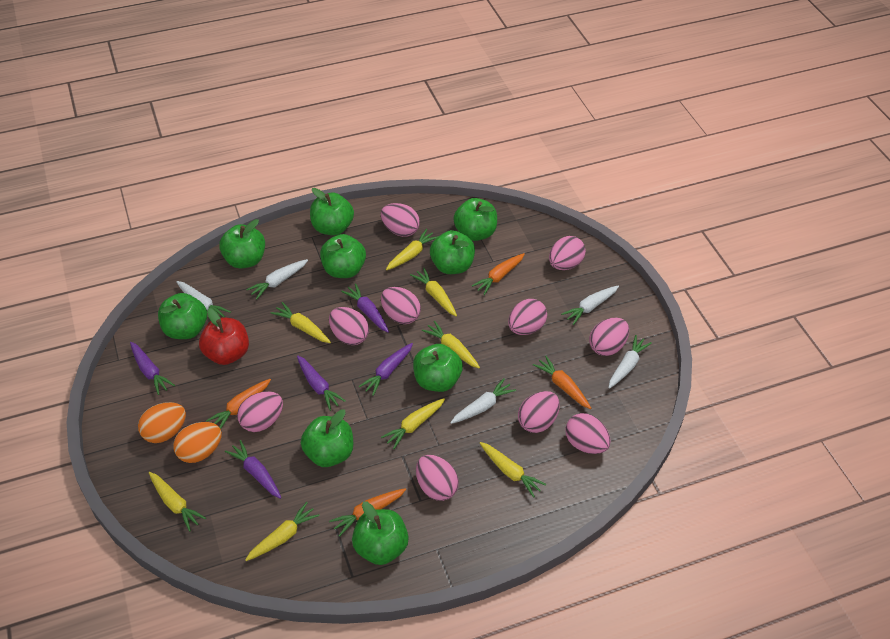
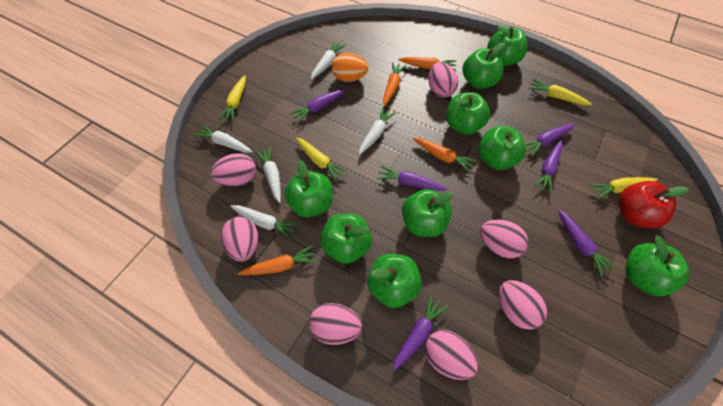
orange egg: [138,402,186,443] [173,422,222,463] = 2 -> [331,53,368,82] = 1
pink egg: [237,391,283,432] [329,307,369,345] [381,203,420,237] [381,287,421,324] [416,455,459,501] [508,299,547,335] [518,391,560,433] [549,236,586,270] [565,413,611,454] [589,318,629,356] = 10 -> [211,153,256,187] [221,217,258,262] [309,303,362,345] [425,330,478,380] [428,62,458,97] [480,220,528,258] [499,280,547,330] = 7
purple carrot: [130,342,175,395] [225,440,281,499] [297,356,346,411] [341,283,389,333] [358,343,413,396] = 5 -> [290,89,345,123] [377,165,447,191] [393,295,448,371] [525,124,575,157] [534,140,563,194] [558,210,617,277] = 6
yellow carrot: [149,472,206,532] [245,502,320,561] [271,302,331,343] [381,398,445,449] [386,229,439,270] [410,268,457,316] [422,321,480,368] [480,442,547,498] = 8 -> [218,75,246,122] [296,137,348,182] [529,79,592,105] [589,177,658,199] = 4

